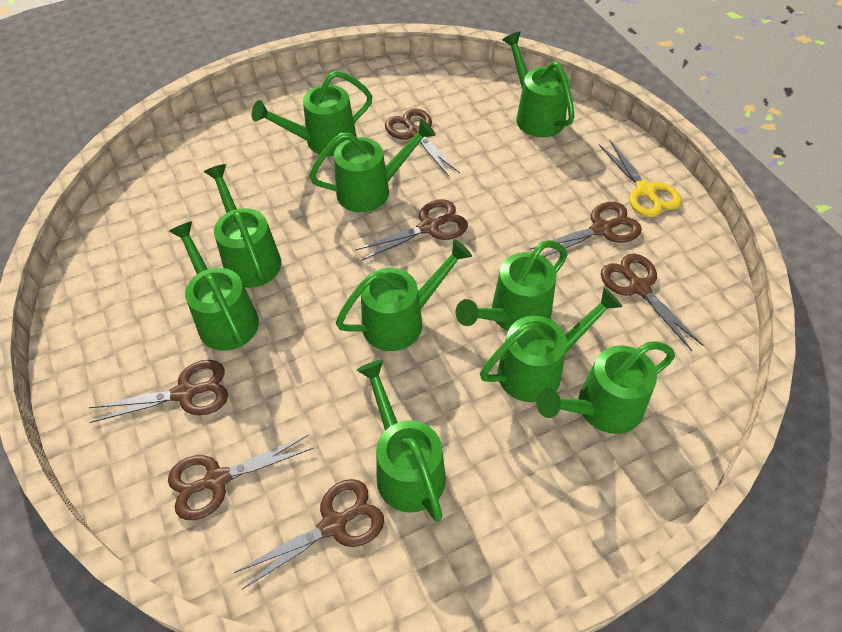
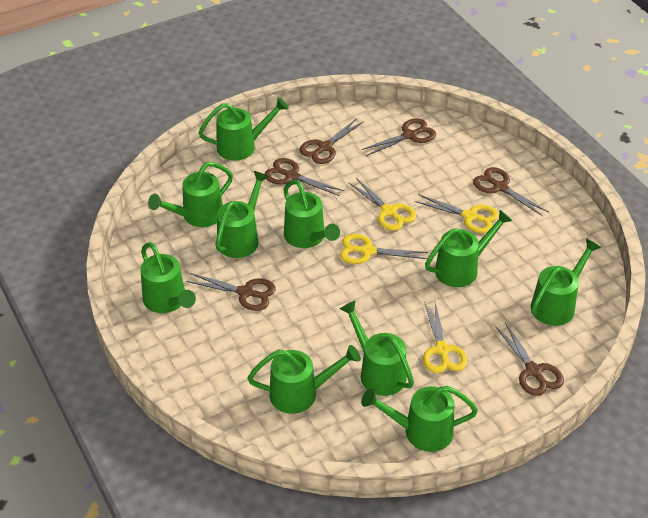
brown scissors: [89,360,228,423] [168,435,314,520] [234,479,384,589] [355,199,468,261] [385,108,460,176] [530,202,642,257] [601,254,703,351] = 7 -> [186,273,276,311] [265,158,344,196] [299,118,364,164] [361,118,436,156] [473,167,549,216] [496,322,564,396] = 6
yellow scissors: [599,140,682,217] = 1 -> [340,234,428,264] [348,178,416,231] [415,194,499,233] [423,302,468,373] = 4

